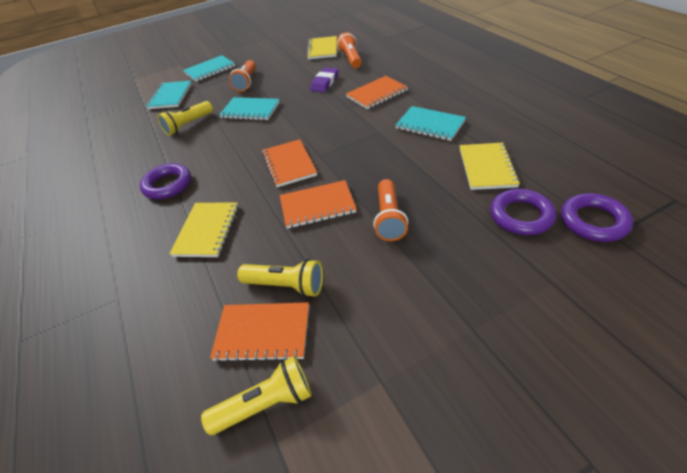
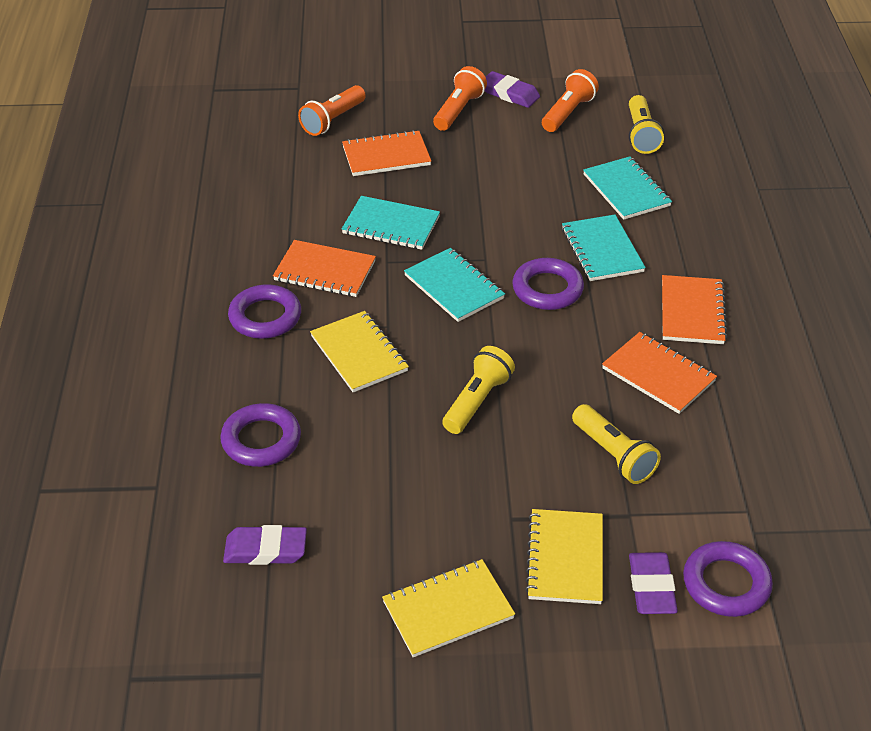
purple eraser: [310,67,339,92] = 1 -> [223,525,307,565] [485,71,540,108] [629,552,678,614] = 3
purple ring: [140,163,191,199] [490,189,556,235] [561,193,633,242] = 3 -> [220,403,301,467] [228,284,301,339] [512,258,584,310] [683,541,773,617] = 4

